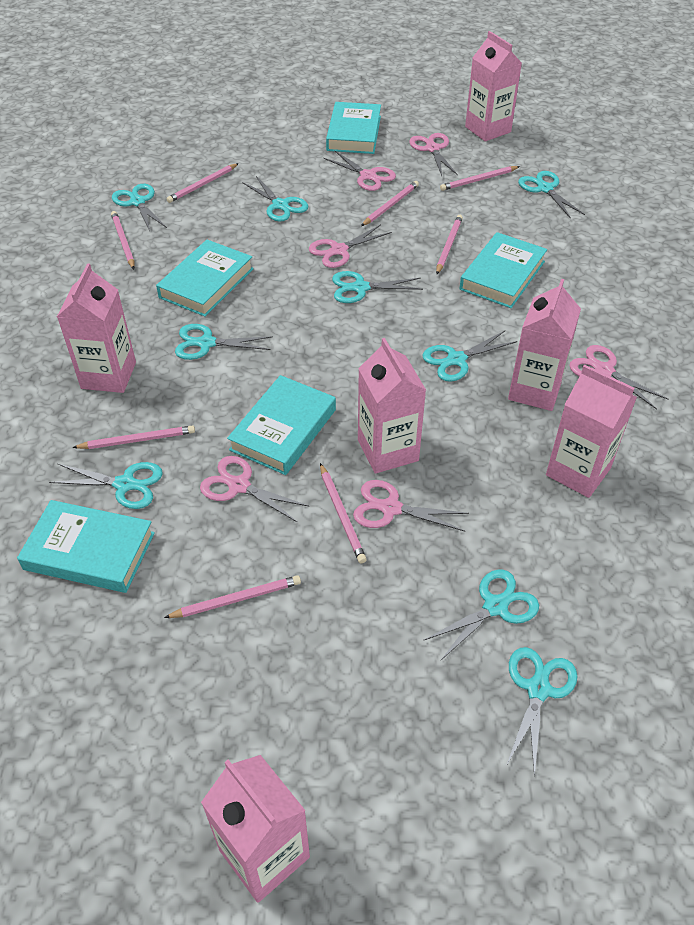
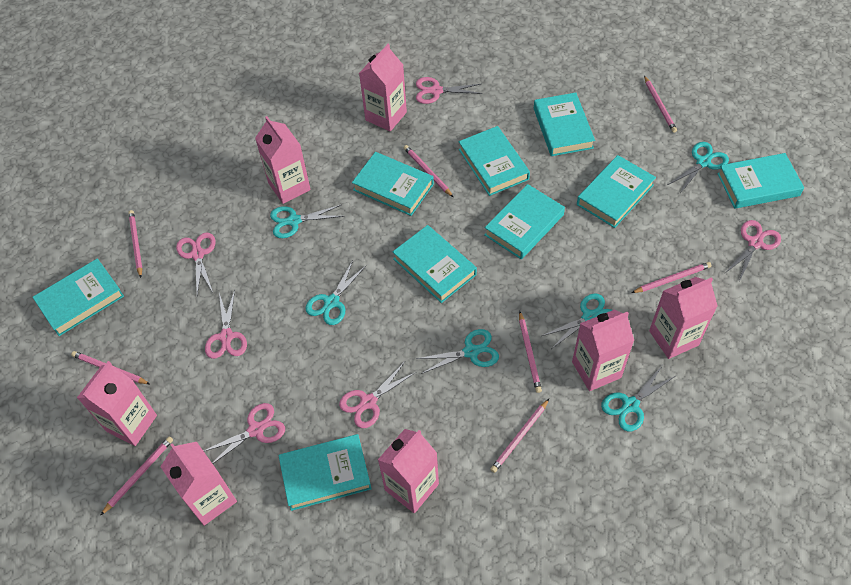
pink carton: [57,263,136,393] [201,755,310,903] [358,338,426,474] [465,31,522,142] [508,279,581,411] [546,365,637,498] = 6 -> [77,361,157,446] [160,442,237,526] [255,116,311,204] [359,44,407,132] [378,429,439,513] [572,309,634,391] [649,277,718,359] = 7
turquoise book: [17,500,155,593] [156,240,254,317] [227,375,336,475] [326,102,381,154] [459,232,547,308] = 5 -> [33,258,124,336] [279,434,372,511] [352,152,434,216] [393,225,477,303] [459,126,530,196] [484,184,565,259] [534,93,595,156] [577,155,656,228] [717,153,804,209] = 9
turquoise scissors: [49,462,163,509] [112,184,167,231] [175,324,273,360] [242,176,308,222] [332,271,423,303] [423,331,517,382] [423,569,539,660] [506,647,578,777] [518,171,585,219] = 9 -> [270,205,344,238] [306,260,366,325] [416,329,499,374] [542,293,612,349] [601,366,675,431] [668,142,729,193] = 6

